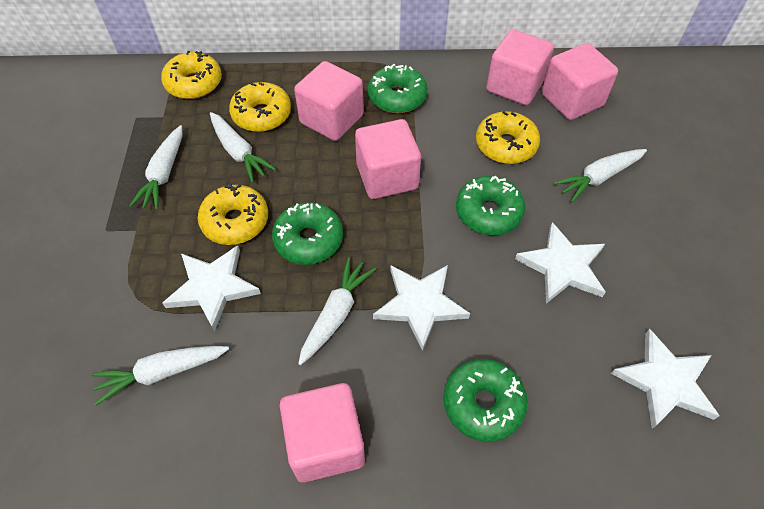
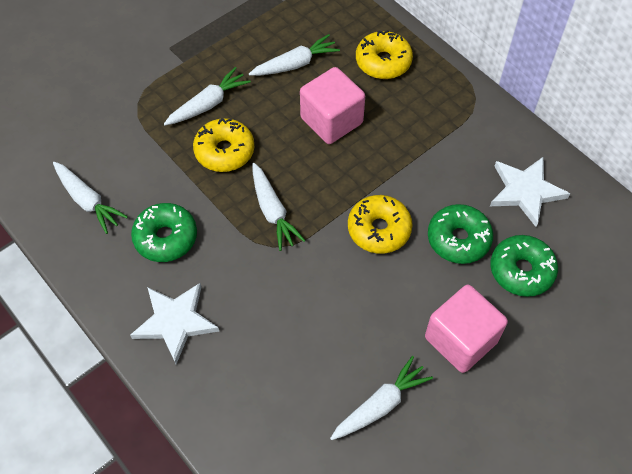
green donut: [272,202,343,265] [368,64,428,113] [443,359,528,442] [456,176,525,235] = 4 -> [131,203,197,262] [428,204,493,264] [490,235,558,297] = 3
pink cube: [280,383,365,482] [294,61,364,141] [355,119,421,199] [486,29,554,105] [542,43,618,120] = 5 -> [300,67,365,144] [425,285,508,373] = 2
white star: [163,245,261,332] [373,265,470,351] [515,222,606,304] [611,329,720,429] = 4 -> [130,283,219,364] [490,156,570,227] = 2
yellow donut: [161,51,222,99] [198,184,268,245] [229,82,291,132] [476,111,540,164] = 4 -> [193,118,254,172] [348,195,413,254] [356,30,413,79] = 3

